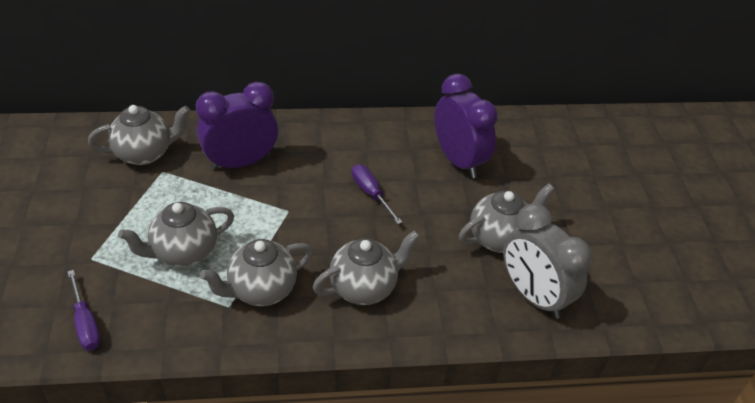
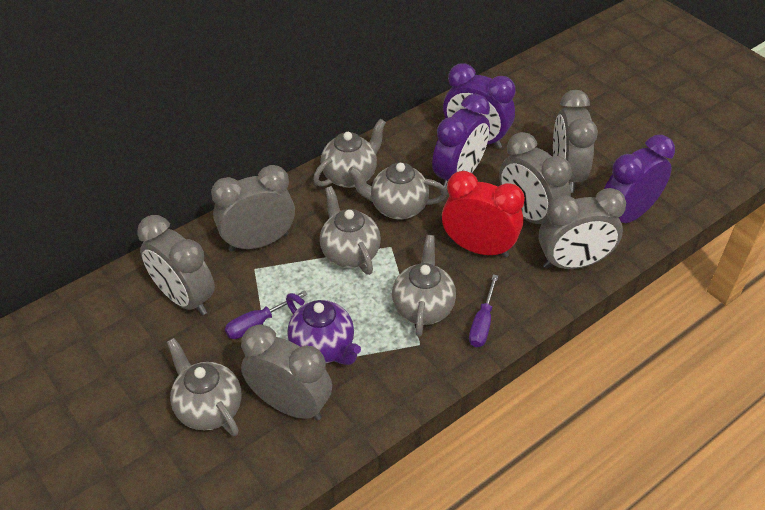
grey clock: [503,203,592,319] = 1 -> [137,215,215,315] [211,165,295,252] [241,324,332,421] [499,132,572,224] [539,188,626,269] [553,90,598,193] = 6
purple clock: [196,82,278,170] [434,74,498,178] = 2 -> [432,94,490,191] [443,63,516,149] [604,135,675,223] = 3
purple teapot: none = 0 -> [286,293,361,365] = 1
red clock: none = 0 -> [442,171,525,258] = 1

